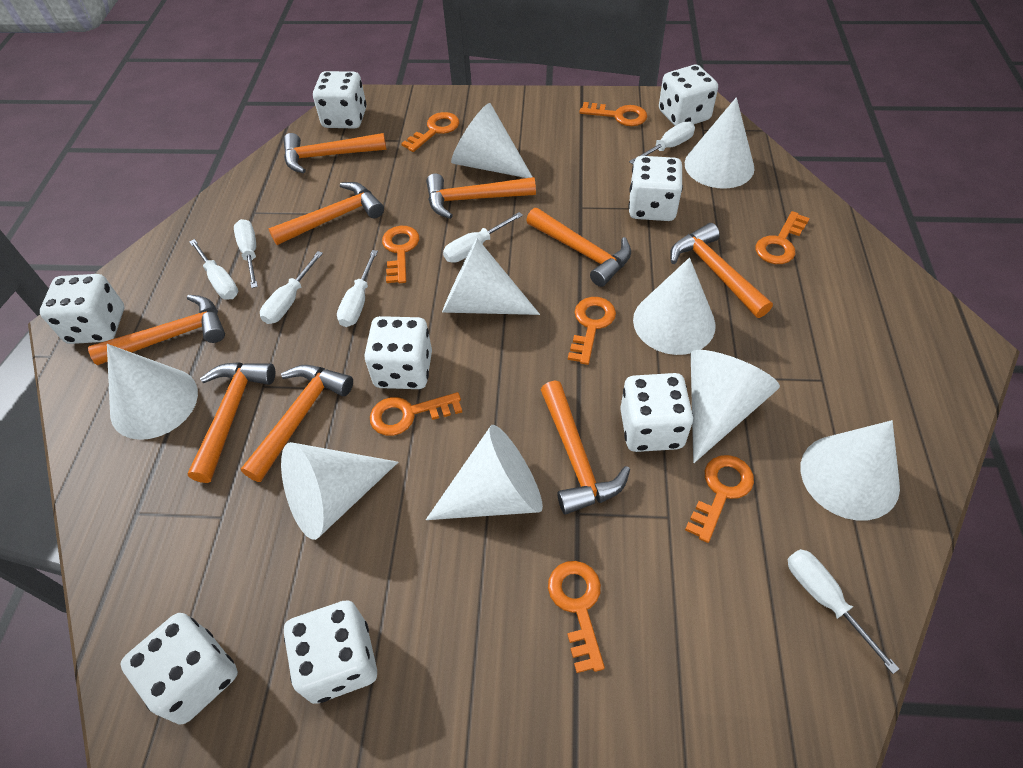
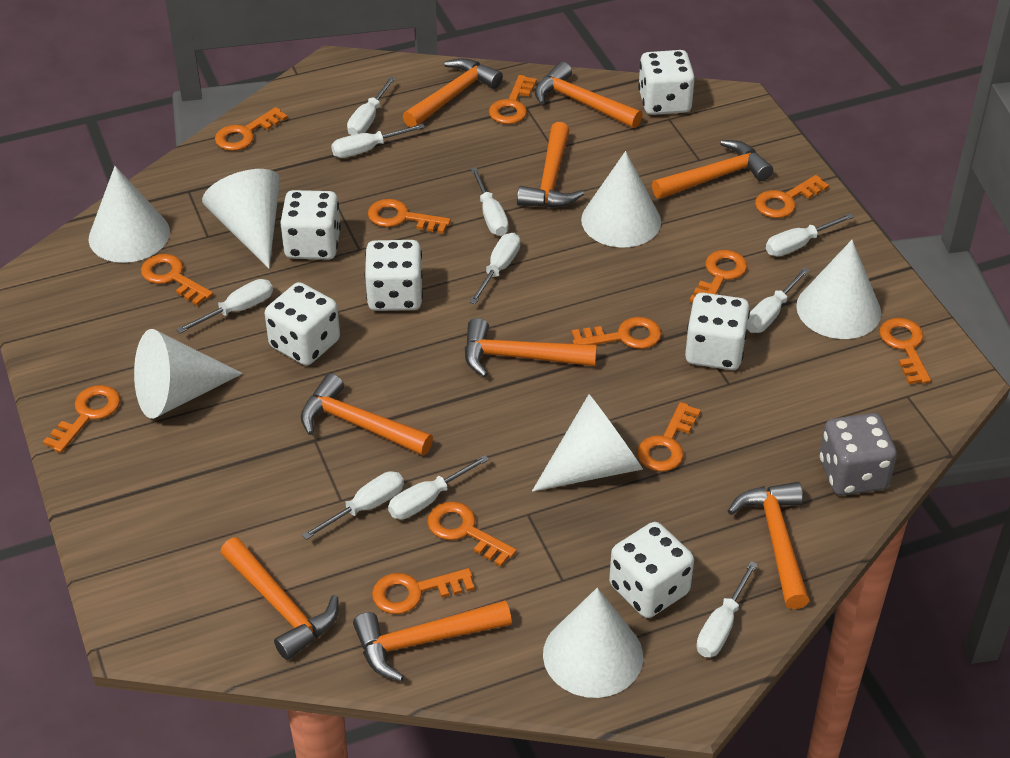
grey dice: none = 0 -> [819,413,897,495] = 1
orange key: [370,392,462,436] [382,226,419,283] [401,112,459,152] [548,561,605,673] [568,297,616,365] [579,102,647,126] [685,455,754,543] [756,211,810,264] = 8 -> [43,385,121,453] [141,254,213,305] [215,107,288,151] [368,199,451,234] [372,568,475,614] [427,501,517,567] [489,75,537,124] [572,317,662,349] [637,402,701,472] [689,250,747,302] [755,175,829,218] [879,318,931,384] = 12
white cone: [107,344,198,440] [281,442,398,540] [426,425,543,520] [442,238,540,315] [451,103,532,178] [633,258,716,355] [685,97,755,189] [691,350,780,463] [801,420,900,520] = 9 -> [89,166,170,263] [134,329,243,419] [202,169,280,269] [532,394,643,492] [543,588,643,698] [581,151,661,248] [796,240,881,339] = 7
white dice: [40,274,124,344] [120,613,238,725] [284,600,377,704] [313,71,367,129] [364,316,432,389] [620,373,693,452] [629,156,683,221] [659,65,718,126] = 8 -> [265,282,340,366] [280,190,341,260] [364,240,423,311] [609,522,694,618] [638,50,695,115] [685,293,750,370] = 6
white screwdriver: [189,239,238,300] [234,219,258,288] [260,251,323,324] [337,250,378,327] [443,212,523,263] [629,122,695,164] [788,549,899,674] = 7 -> [176,279,273,333] [302,471,404,540] [331,124,425,158] [347,77,395,135] [388,455,489,519] [469,233,520,304] [471,167,509,236] [696,561,758,657] [747,268,810,333] [766,213,854,257] = 10

